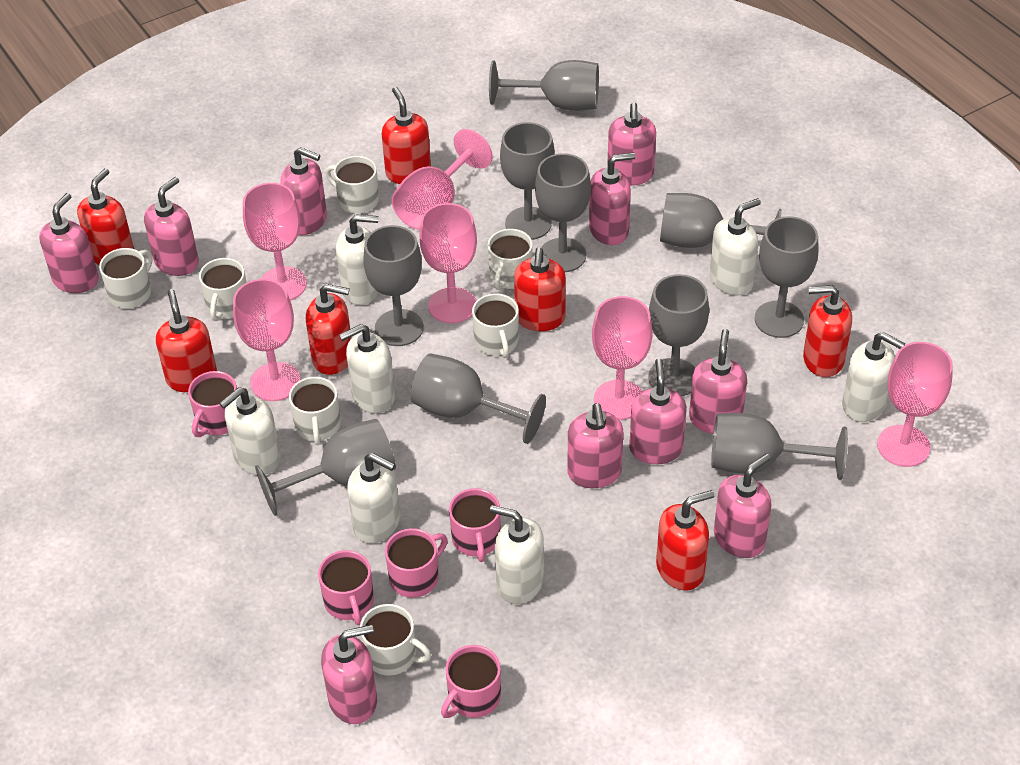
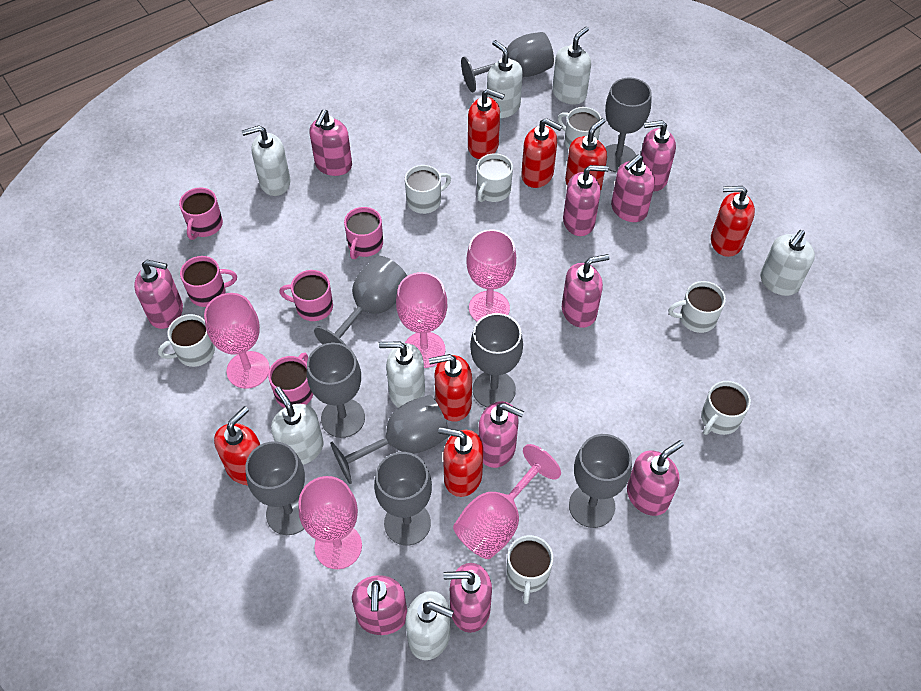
grey goblet: [255,419,396,516] [363,225,424,346] [410,353,546,444] [489,60,599,111] [500,122,555,240] [535,153,591,272] [648,274,709,396] [660,193,782,248] [711,413,848,480] [755,216,819,338] = 10 -> [245,441,305,535] [307,342,365,438] [314,256,407,345] [330,395,450,484] [374,452,432,545] [461,32,554,92] [470,313,523,407] [569,434,632,528] [605,78,652,172] = 9
pink goblet: [233,279,301,401] [243,183,307,300] [391,129,492,230] [419,203,477,324] [592,296,653,420] [877,342,953,467] = 6 -> [204,293,270,389] [298,476,362,569] [396,272,448,368] [453,444,561,559] [466,229,516,322] = 5

